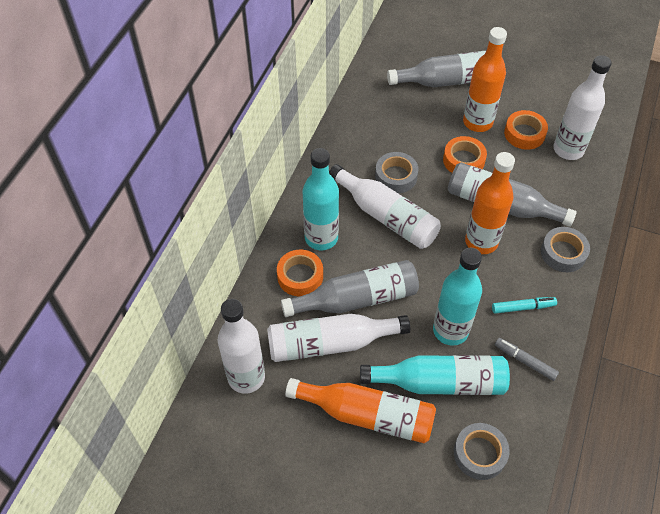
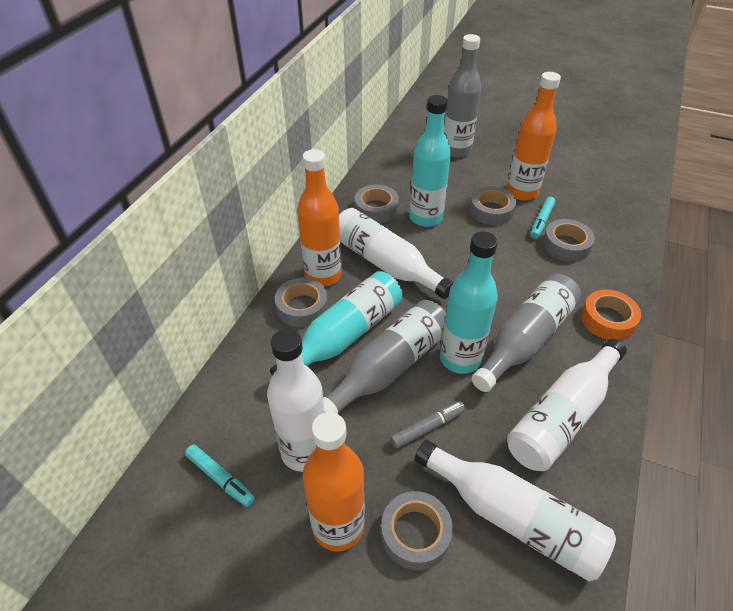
grey tape: [375,152,418,193] [454,423,509,480] [541,227,590,272] = 3 -> [275,278,328,327] [354,185,399,223] [381,491,453,570] [469,186,516,225] [543,219,595,262] = 5
orange tape: [277,250,323,296] [443,136,487,173] [504,110,548,150] = 3 -> [581,290,641,340] = 1
turquoise marker: [492,297,557,314] = 1 -> [185,444,255,507] [530,197,555,239] = 2

